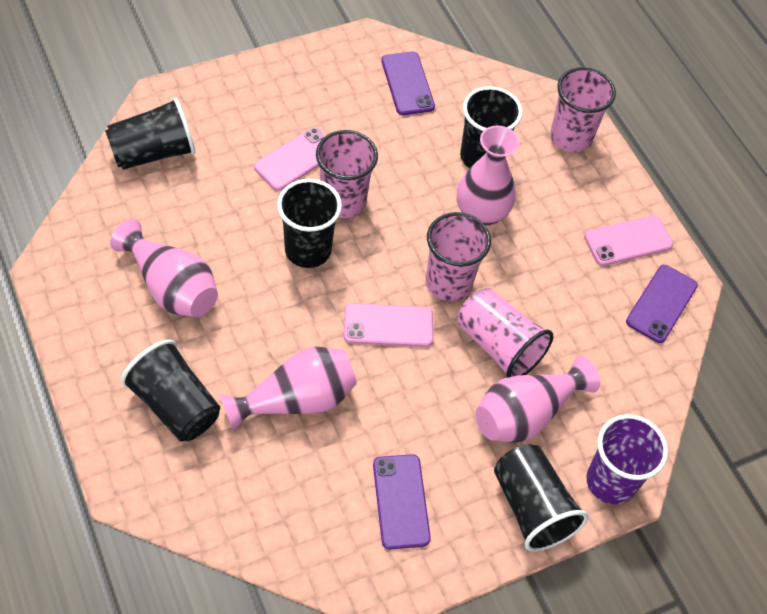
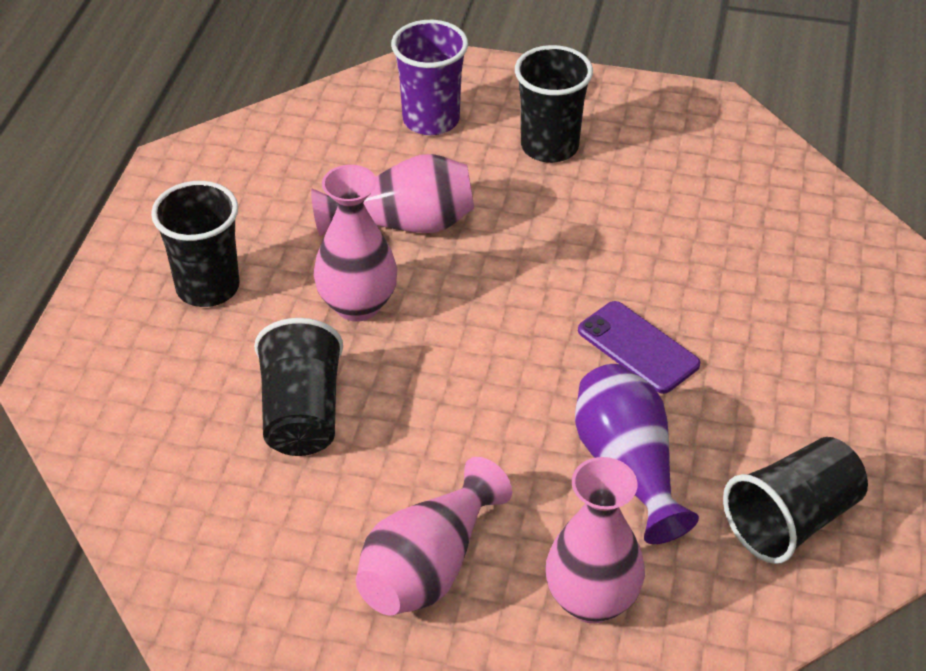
black cup: [105,97,195,170] [121,340,220,441] [277,179,342,268] [460,86,522,168] [494,444,588,551] = 5 -> [151,181,239,307] [254,318,343,456] [515,45,593,163] [723,437,868,564] = 4
pink cup: [316,130,378,218] [426,212,491,301] [457,288,553,378] [550,67,616,152] = 4 -> none = 0
pink phone: [254,127,326,191] [344,303,433,347] [584,215,673,266] = 3 -> none = 0
purple phone: [373,454,431,550] [381,52,435,115] [626,265,698,343] = 3 -> [578,301,700,394] = 1
purple vase: none = 0 -> [575,364,699,544] = 1

